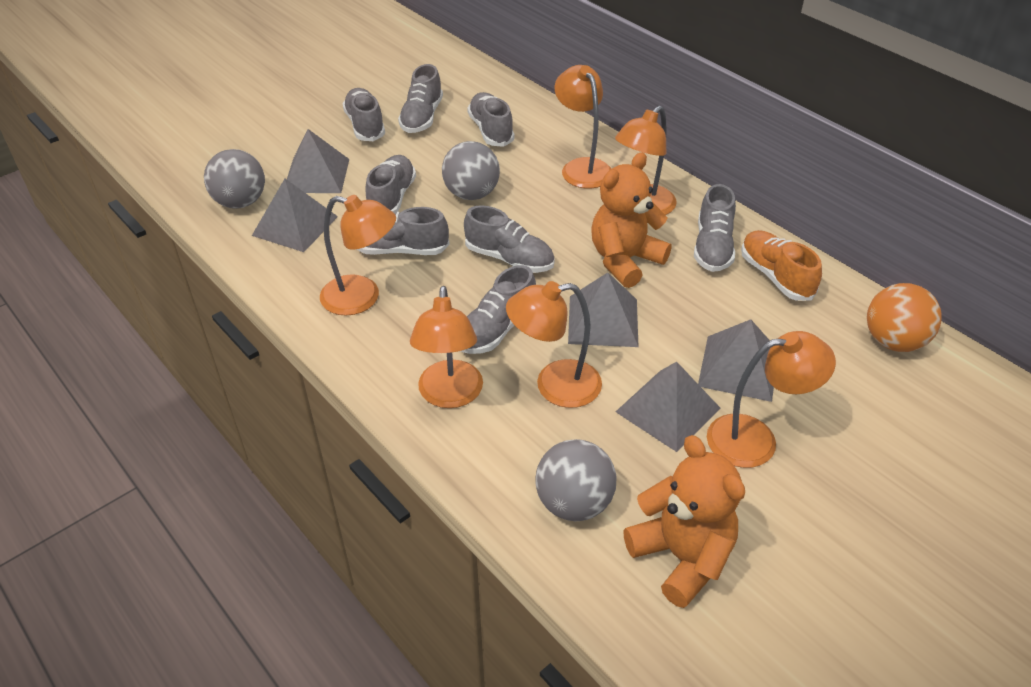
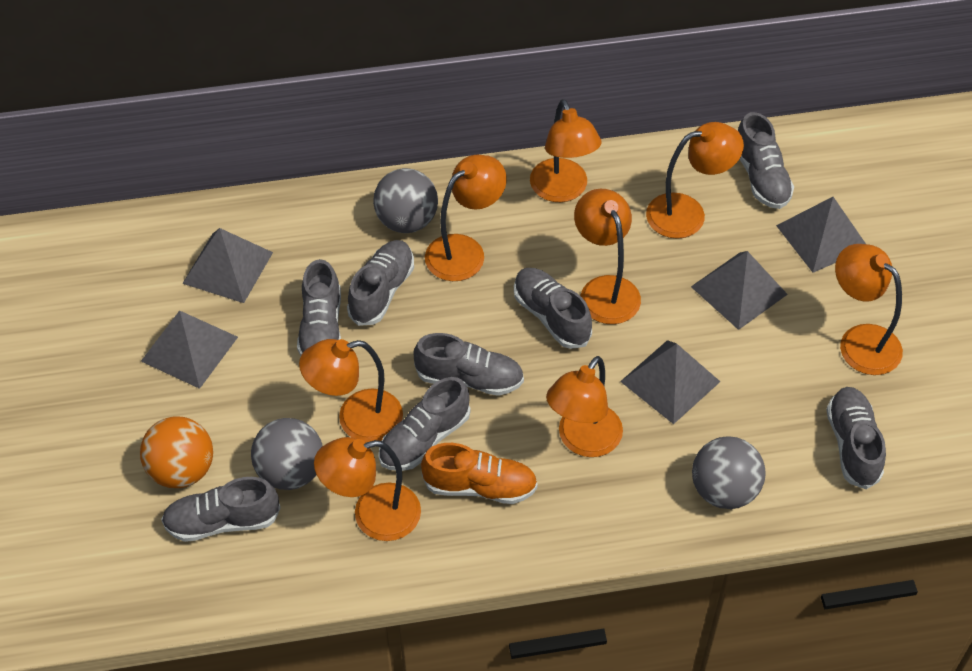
orange lamp: [320,195,396,316] [410,286,483,408] [506,281,602,408] [554,65,611,188] [615,106,677,215] [707,331,836,468] = 6 -> [299,339,403,443] [314,437,421,541] [425,155,507,281] [530,99,601,202] [546,356,623,457] [574,189,641,324] [646,122,744,239] [835,244,903,375] = 8
orange teddy bear: [592,152,672,288] [623,435,745,608] = 2 -> none = 0

